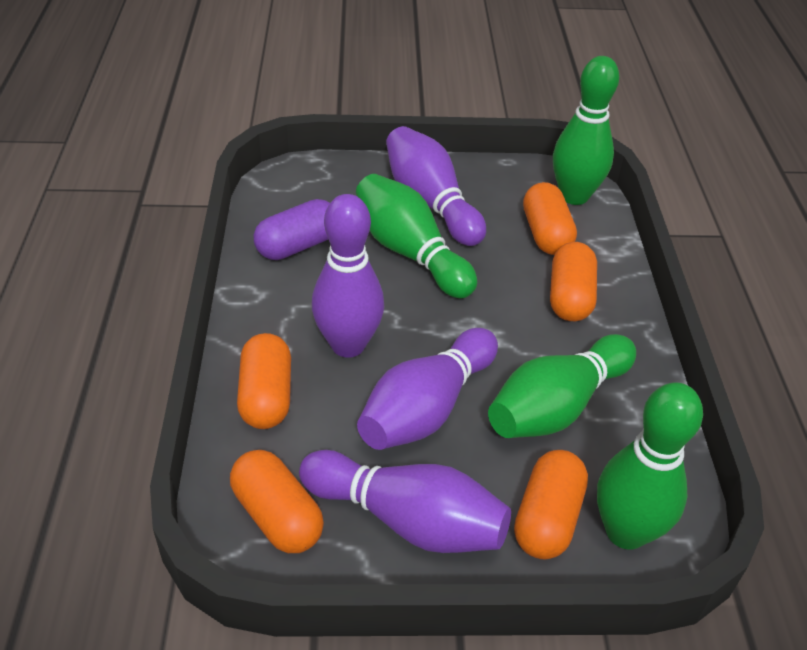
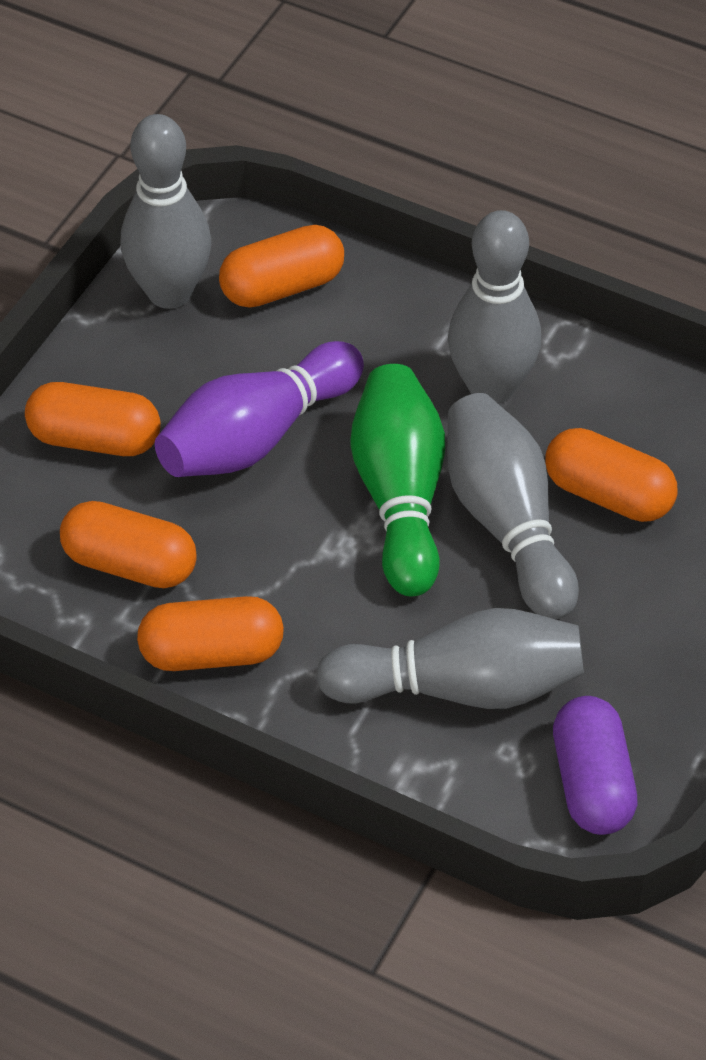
green bowling pin: [356,174,477,298] [488,334,636,438] [553,56,619,205] [597,382,703,550] = 4 -> [350,364,445,596] = 1
grey bowling pin: none = 0 -> [121,114,211,309] [316,608,584,709] [447,393,579,619] [448,210,541,404] = 4
purple bowling pin: [299,450,511,553] [312,194,384,358] [357,328,498,450] [386,126,486,246] = 4 -> [155,341,364,477] = 1

